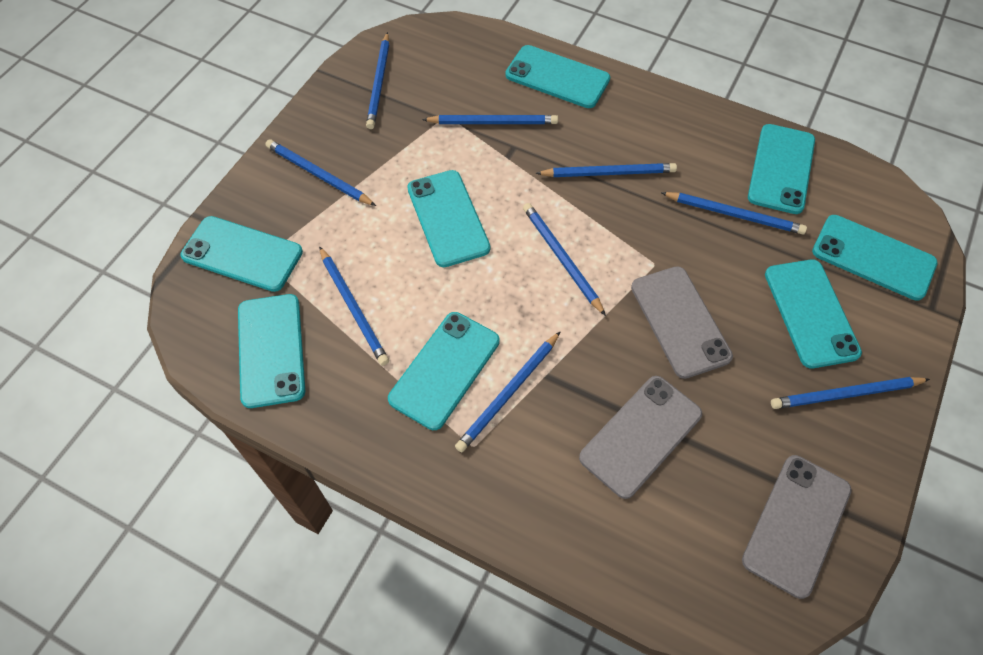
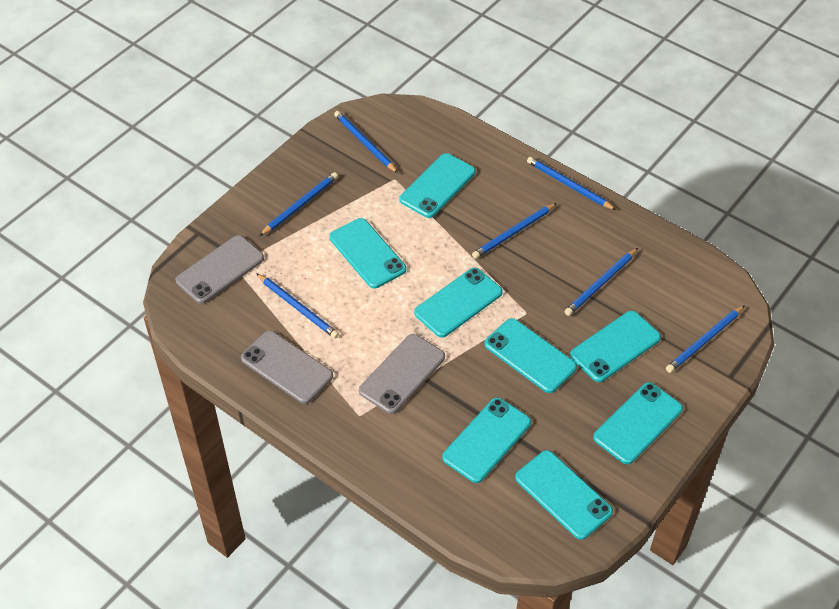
blue pencil: [265,139,376,206] [319,246,389,366] [366,32,390,129] [422,115,558,124] [455,331,561,452] [523,203,606,316] [535,163,677,177] [661,192,807,235] [771,377,930,409] = 9 -> [256,273,339,339] [259,172,338,236] [334,111,398,173] [472,203,557,259] [527,157,616,210] [564,248,638,316] [666,305,745,373] = 7

